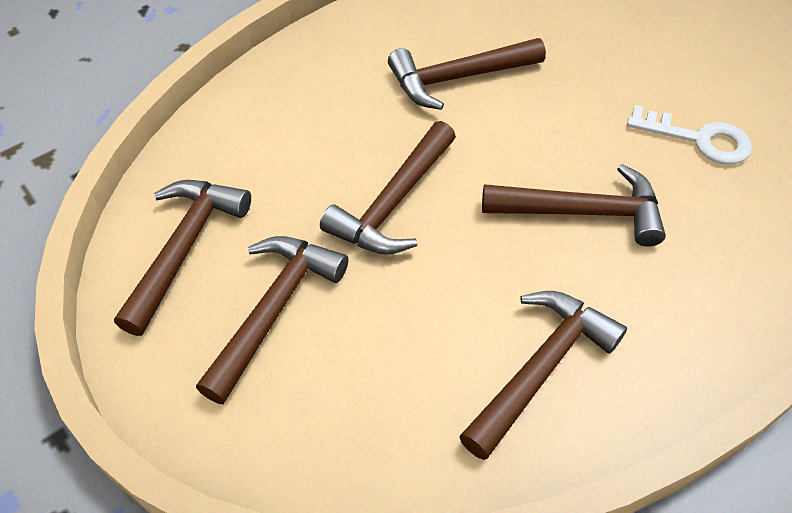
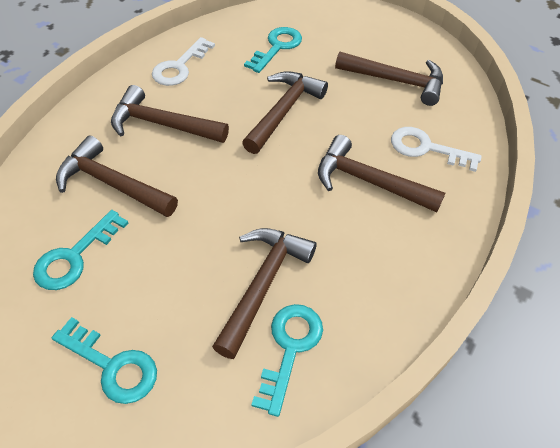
turquoise key: none = 0 -> [33,210,129,290] [52,317,157,404] [244,27,302,73] [252,304,323,417] = 4
white key: [627,105,752,165] = 1 -> [152,37,215,86] [391,127,482,172] = 2

